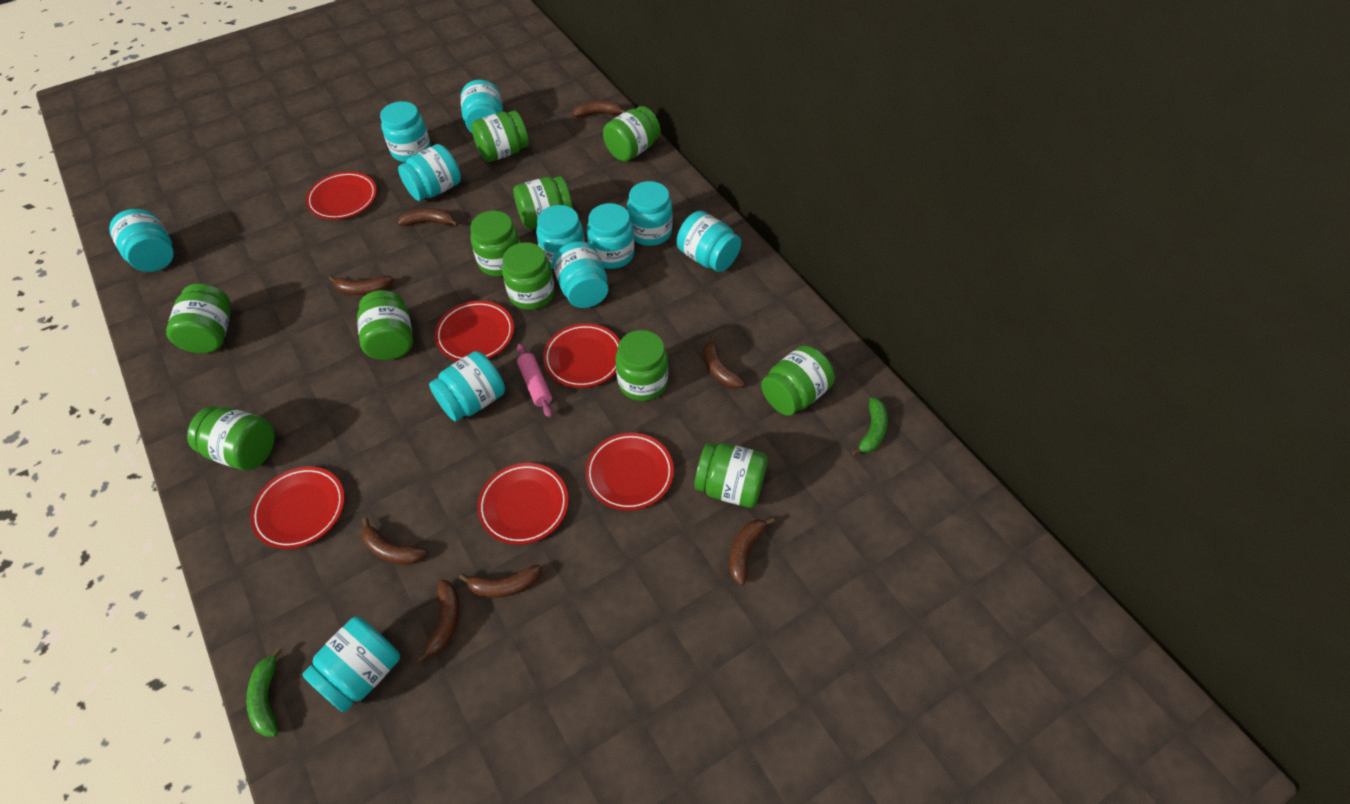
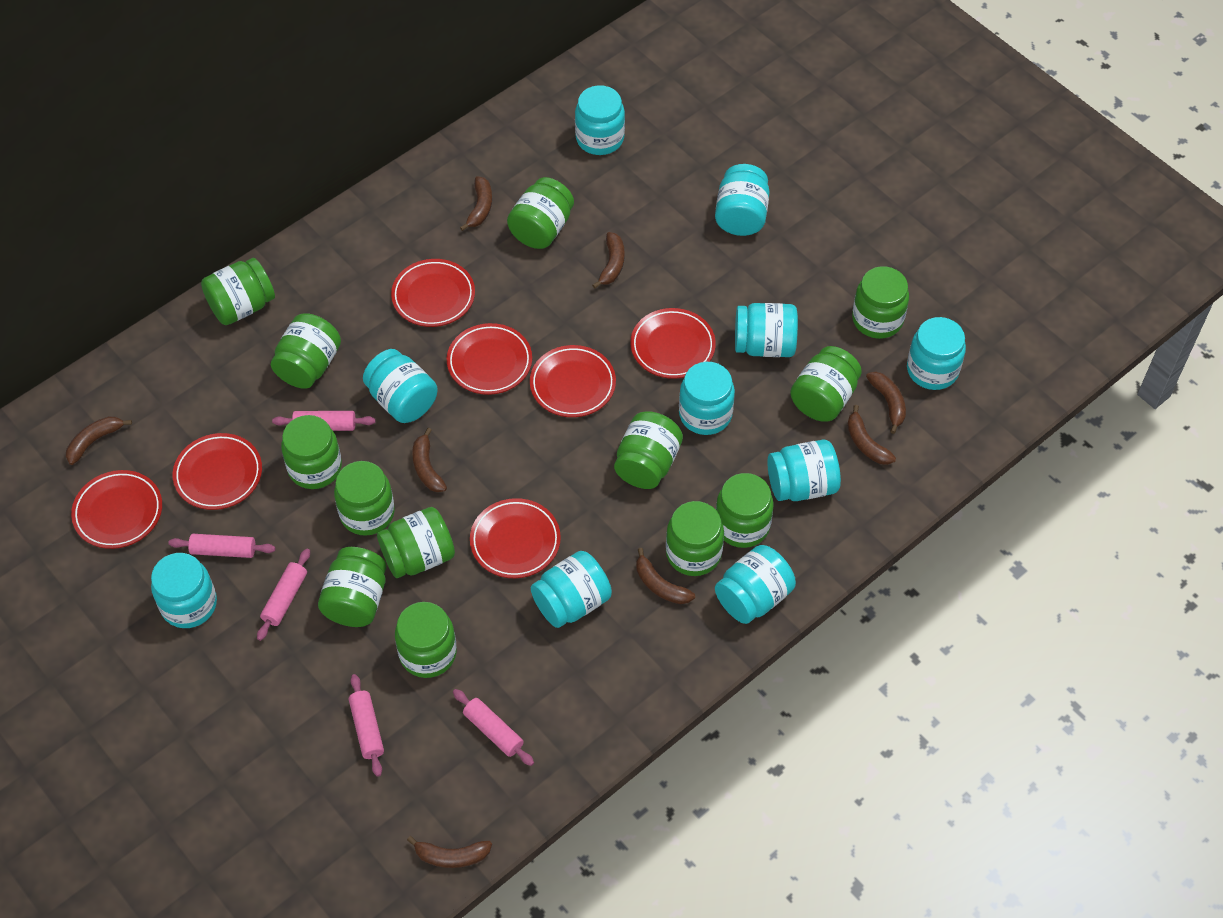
green banana: [246,647,282,737] [852,397,888,455] = 2 -> none = 0
green jar: [166,284,230,353] [187,406,275,470] [357,290,413,360] [470,211,520,277] [471,111,529,162] [502,242,555,310] [513,176,573,229] [603,106,660,162] [615,330,668,401] [694,442,768,508] [761,345,835,416] = 11 -> [201,258,275,325] [271,313,341,389] [281,415,342,489] [318,547,387,627] [334,461,395,536] [377,507,455,578] [395,602,457,678] [507,177,574,249] [614,411,683,489] [666,501,724,576] [716,473,774,548] [790,346,862,421] [852,266,909,339] = 13
pink rolling pin: [517,344,553,418] = 1 -> [168,534,275,558] [257,549,310,641] [272,411,376,431] [349,674,384,777] [453,689,534,766] = 5
red plate: [250,467,345,549] [306,172,377,220] [435,301,514,361] [477,463,569,545] [543,323,620,388] [585,433,674,511] = 6 -> [71,470,162,549] [173,433,262,510] [391,259,475,327] [447,323,532,395] [470,498,561,578] [530,345,616,417] [630,308,716,379] = 7
turquoise jar: [109,209,174,272] [302,616,400,712] [380,101,431,162] [398,144,461,201] [429,351,505,421] [461,80,503,133] [536,205,585,269] [552,241,609,308] [587,203,634,269] [627,181,673,246] [677,211,741,272] = 11 -> [151,553,217,628] [363,349,438,423] [531,551,612,628] [575,85,625,155] [679,362,735,435] [715,164,770,236] [715,545,796,624] [735,303,798,357] [767,440,841,501] [907,317,966,390] = 10

